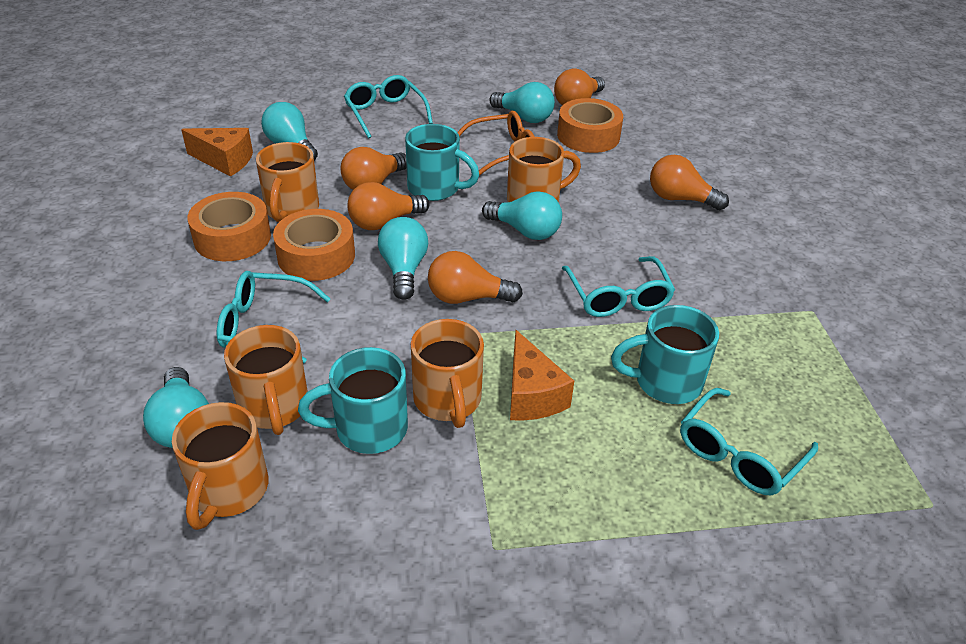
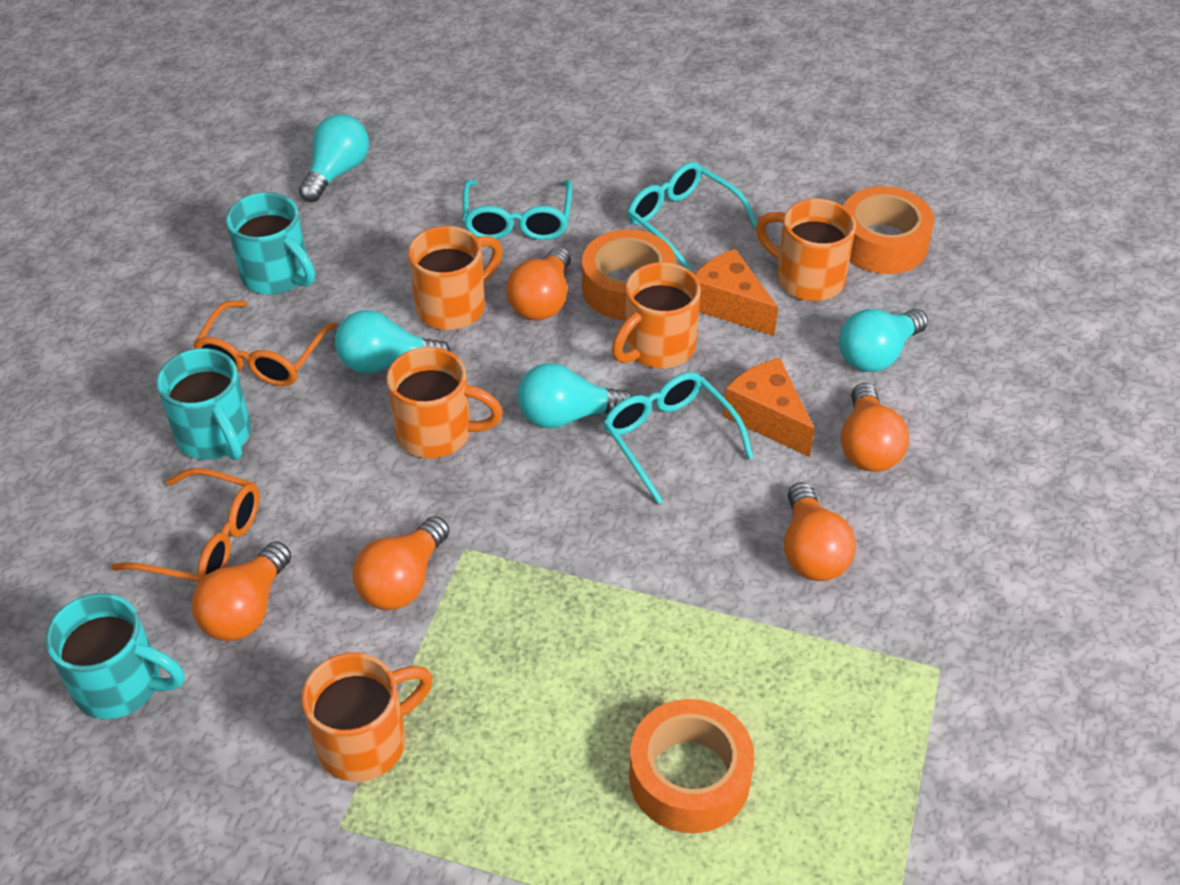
orange glasses: [457,111,535,175] = 1 -> [111,468,260,583] [192,301,337,386] = 2
turquoise glasses: [217,271,331,363] [344,75,433,138] [562,256,675,317] [680,388,818,495] = 4 -> [463,180,572,240] [603,372,754,504] [627,162,757,271] = 3
turquoise light bulb: [143,367,209,448] [261,102,318,161] [378,217,428,300] [482,191,562,240] [489,82,555,123] = 5 -> [299,114,369,202] [335,310,451,374] [517,363,632,429] [839,309,928,372] = 4

